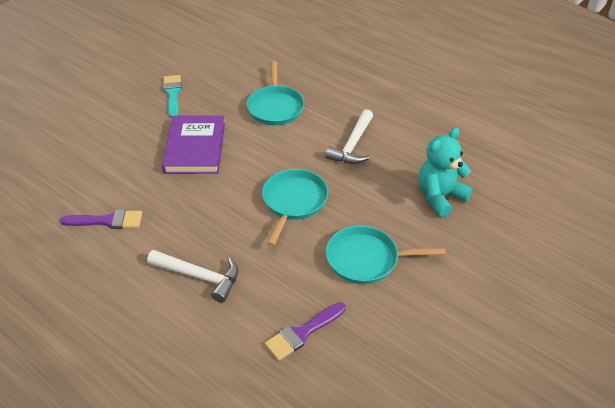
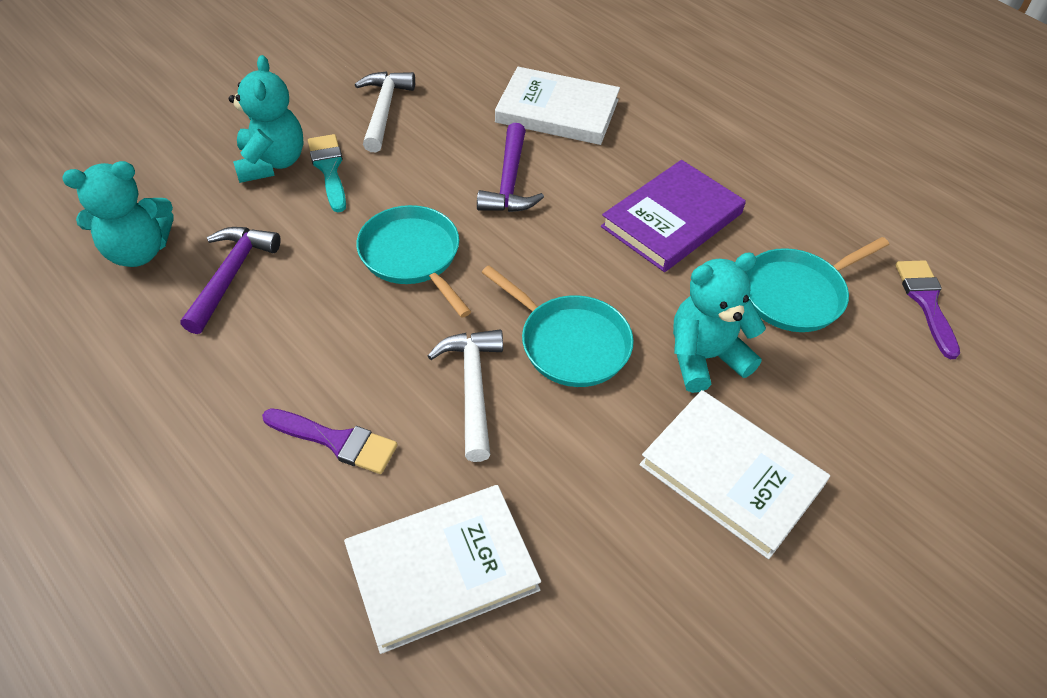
purple hammer: none = 0 -> [181,227,281,334] [477,123,544,212] = 2
turquoise teddy bear: [419,128,473,217] = 1 -> [62,161,174,267] [229,55,304,183] [673,252,766,393] = 3
white book: none = 0 -> [344,485,541,654] [495,67,620,145] [639,390,830,559] = 3

